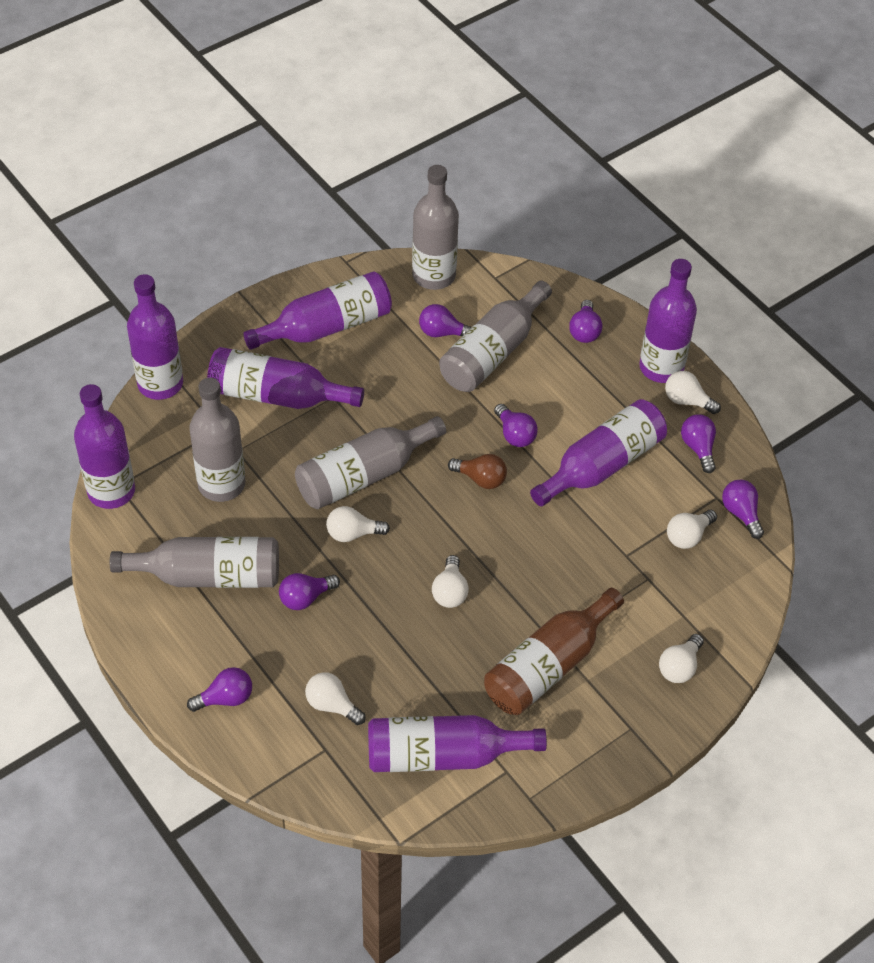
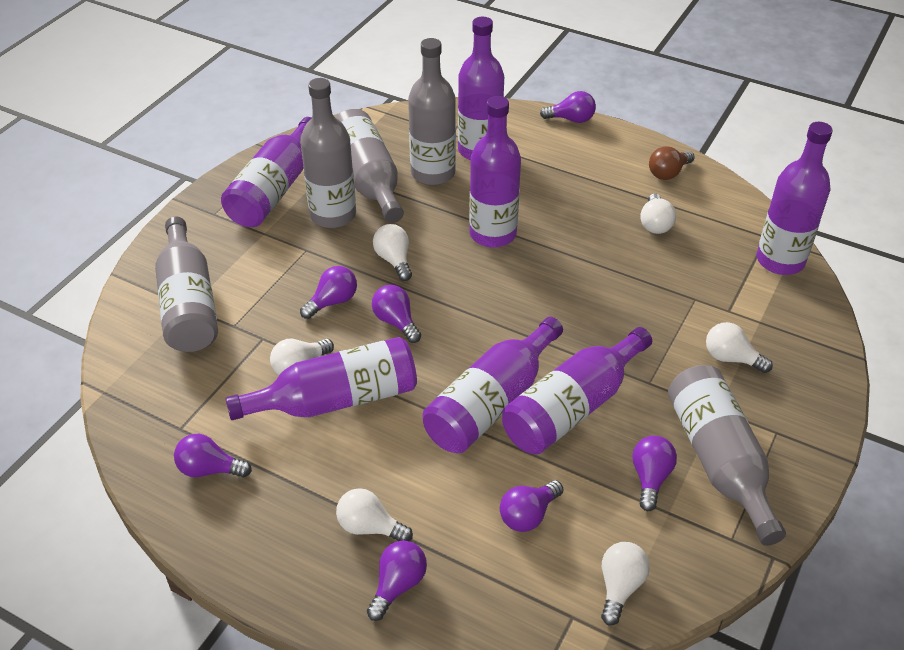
brown bottle: [484,588,624,715] = 1 -> none = 0

